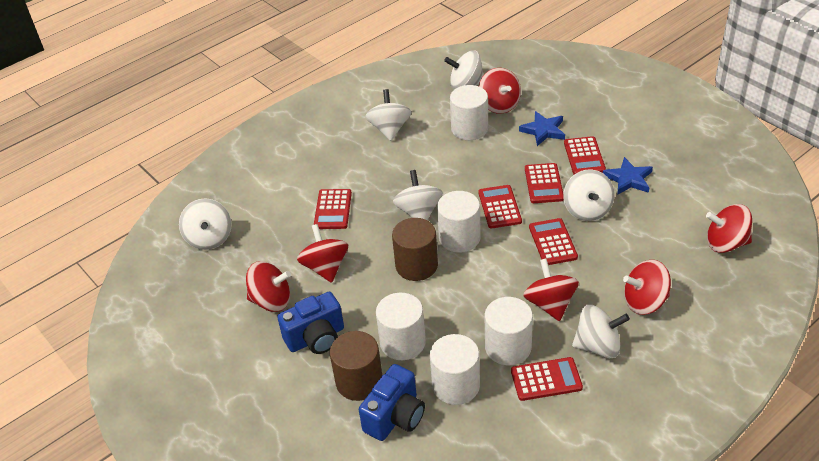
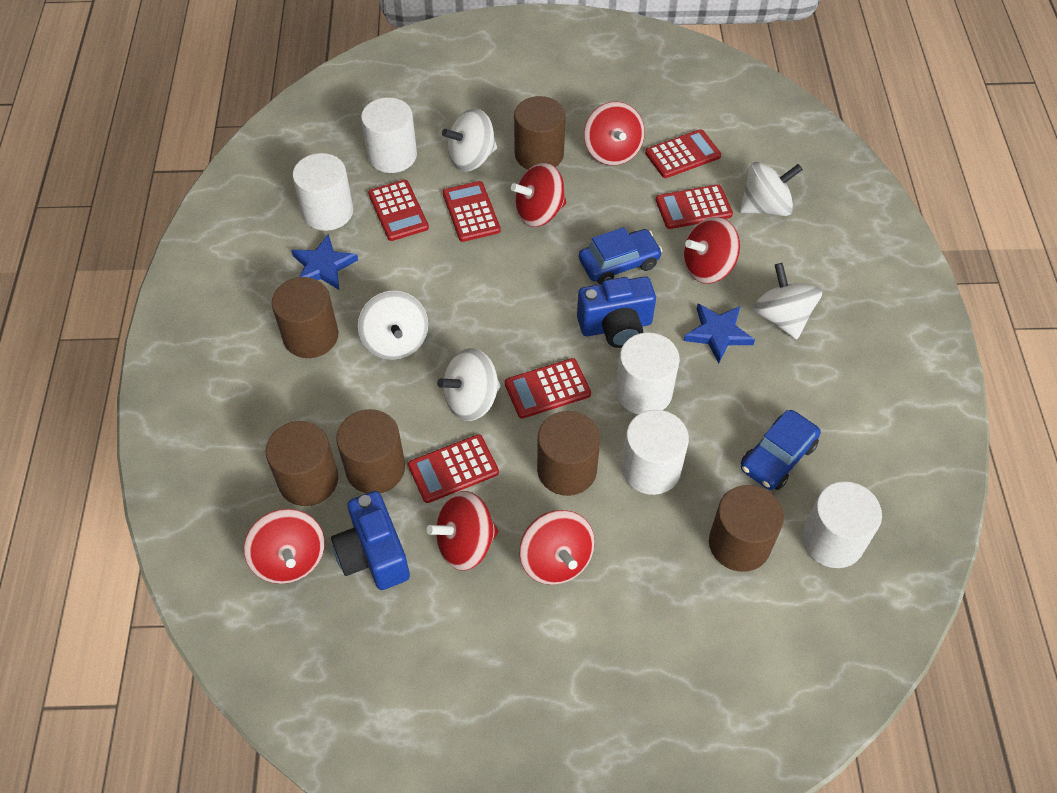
blue car: none = 0 -> [579,227,663,284] [741,410,821,490] = 2
brown cylinder: [330,331,382,401] [392,218,438,281] = 2 -> [266,421,338,506] [272,277,338,358] [336,409,405,493] [514,96,565,170] [537,411,600,496] [709,485,784,572] = 6
white spinning top: [179,198,231,250] [365,89,411,141] [393,170,443,220] [444,50,484,90] [563,170,615,221] [572,305,630,358] = 6 -> [358,291,428,360] [437,348,501,421] [442,108,497,171] [740,162,803,216] [753,263,822,339] = 5

